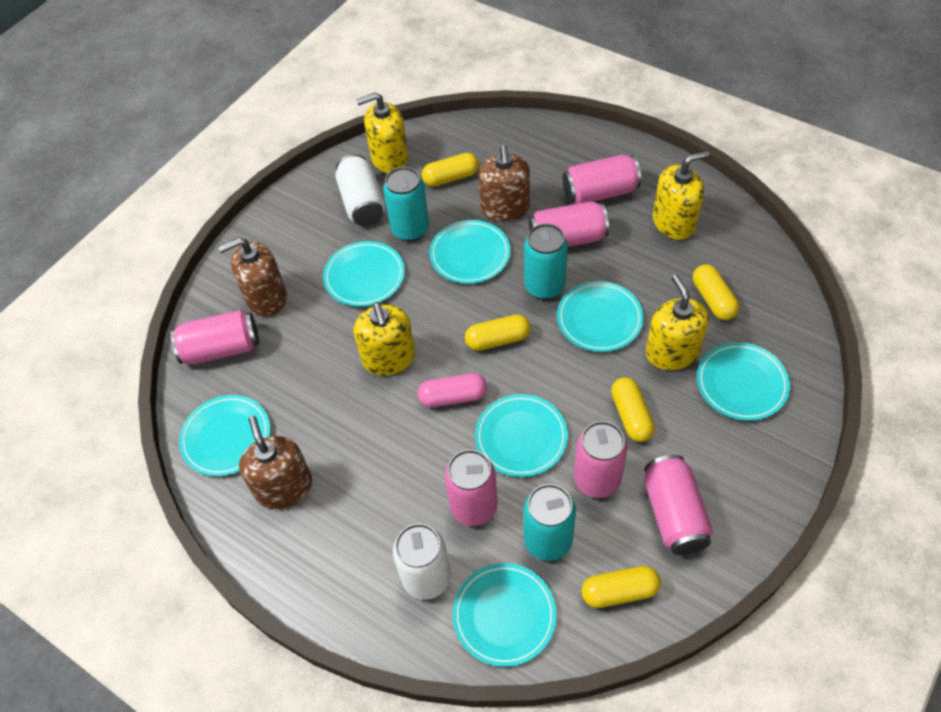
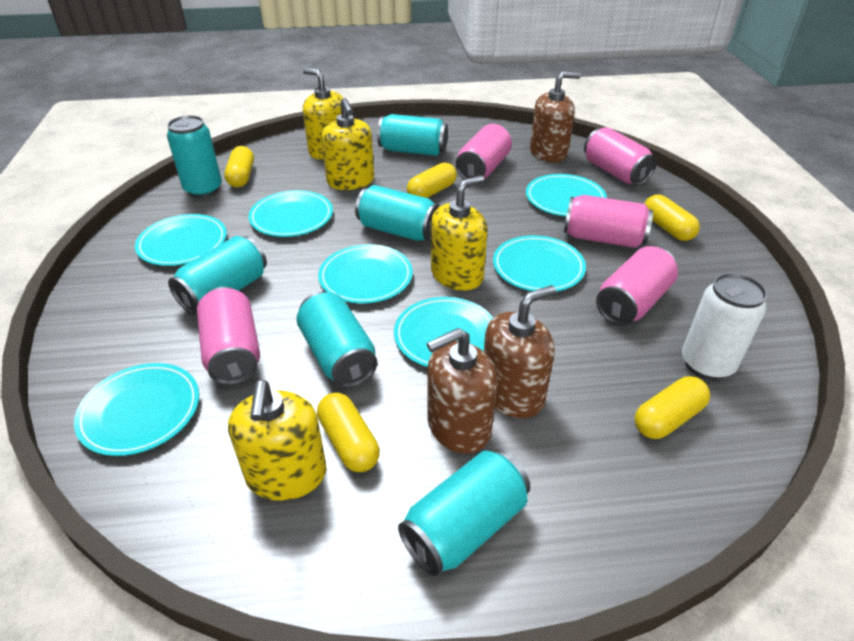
pink can: [170,310,259,365] [445,450,497,526] [529,201,609,247] [562,155,641,204] [574,421,628,498] [644,455,713,555] = 6 -> [197,287,260,385] [455,124,512,180] [564,195,653,248] [584,127,657,186] [596,246,678,325] = 5
pink capsule: [418,373,487,407] = 1 -> none = 0
turquoise can: [383,167,429,241] [523,484,576,561] [524,224,568,300] = 3 -> [167,115,222,198] [168,236,267,315] [297,292,377,388] [355,185,440,241] [377,114,448,156] [398,450,530,576] = 6
white can: [335,154,386,226] [393,523,451,600] = 2 -> [682,273,767,380] = 1

